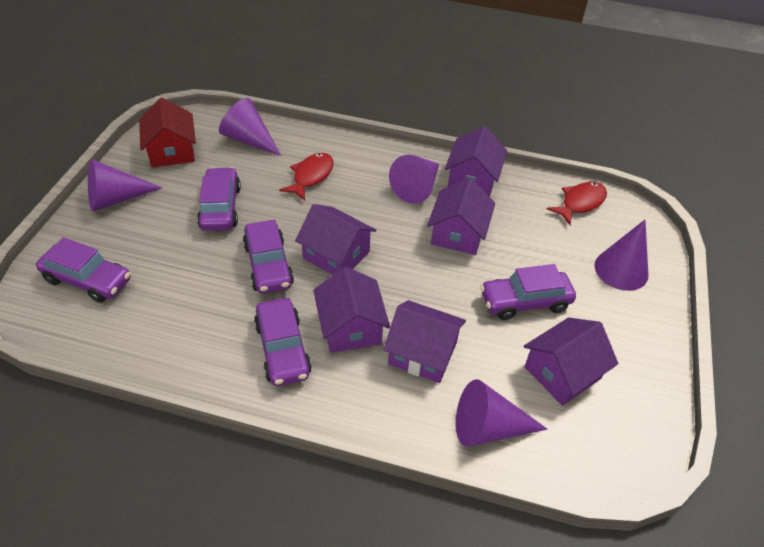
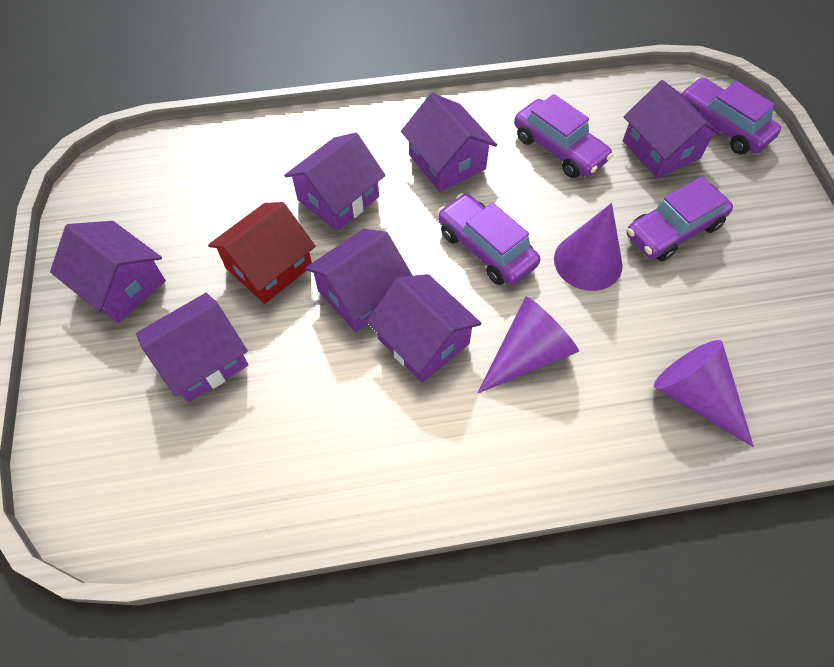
purple car: [36,237,130,303] [197,167,241,231] [243,219,294,294] [254,298,312,386] [480,264,576,320] = 5 -> [438,193,540,285] [514,94,613,178] [627,177,733,262] [680,78,781,154] = 4
purple cone: [88,159,163,211] [219,98,281,156] [389,155,439,204] [456,379,548,447] [595,220,648,291] = 5 -> [477,297,579,394] [554,203,623,291] [654,340,754,447] = 3
purple house: [295,204,376,275] [313,266,390,353] [383,300,466,383] [427,178,495,255] [445,126,507,197] [524,318,618,406] = 6 -> [50,221,166,323] [136,293,248,403] [284,132,385,231] [305,229,413,332] [367,274,481,383] [401,93,497,192] [623,80,721,178] = 7
red fish: [279,153,334,201] [547,182,607,225] = 2 -> none = 0

